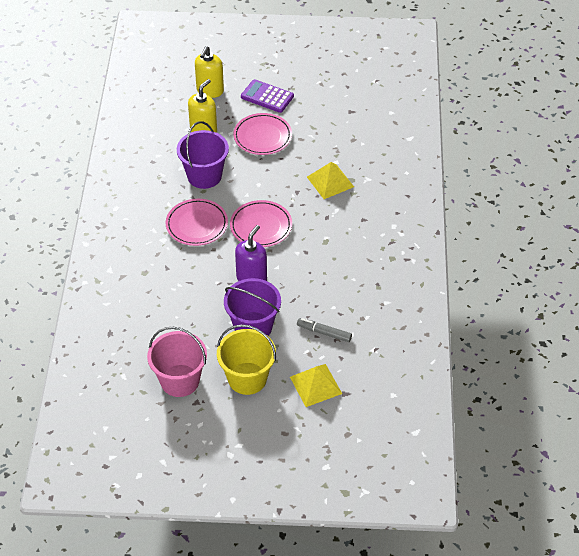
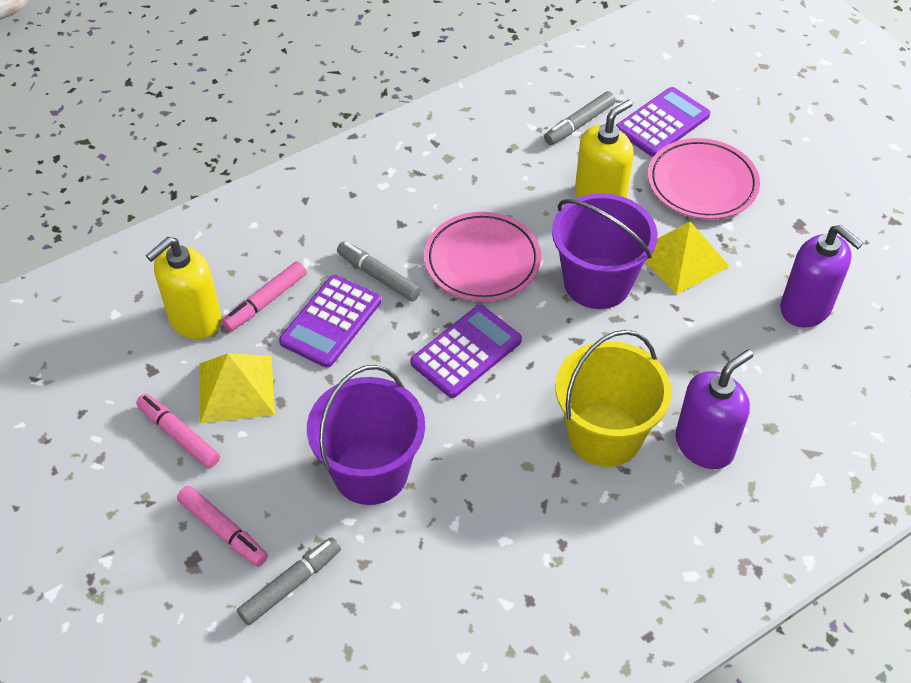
grey marker: [297,318,352,342] = 1 -> [237,537,341,625] [337,241,421,302] [544,91,616,145] = 3
pink bucket: [147,327,207,397] = 1 -> none = 0
pink marker: none = 0 -> [136,394,220,469] [177,486,268,567] [222,261,306,331] = 3
pink plate: [166,199,228,246] [230,200,292,247] [233,113,292,155] = 3 -> [424,212,541,301] [648,138,760,219] = 2
purple calculator: [241,79,294,113] = 1 -> [279,275,381,368] [411,305,522,398] [616,87,710,157] = 3
purple soap dispenser: [235,225,267,281] = 1 -> [676,349,753,469] [780,225,863,327] = 2

